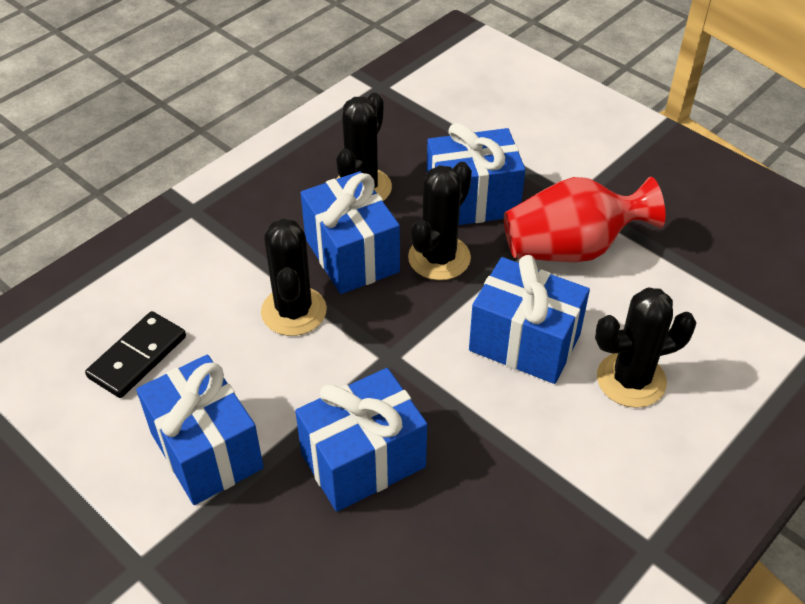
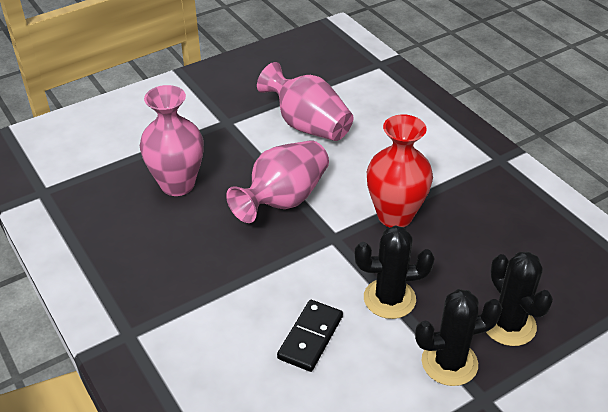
black cactus: [261,218,327,336] [336,93,392,201] [408,162,472,280] [595,287,697,408] = 4 -> [355,225,435,319] [415,289,502,386] [486,252,553,346] = 3
blue gift: [136,355,264,505] [295,368,427,512] [301,171,400,294] [427,123,526,225] [469,255,590,384] = 5 -> none = 0
pink vase: none = 0 -> [140,85,204,196] [226,140,329,223] [257,62,354,141] = 3

